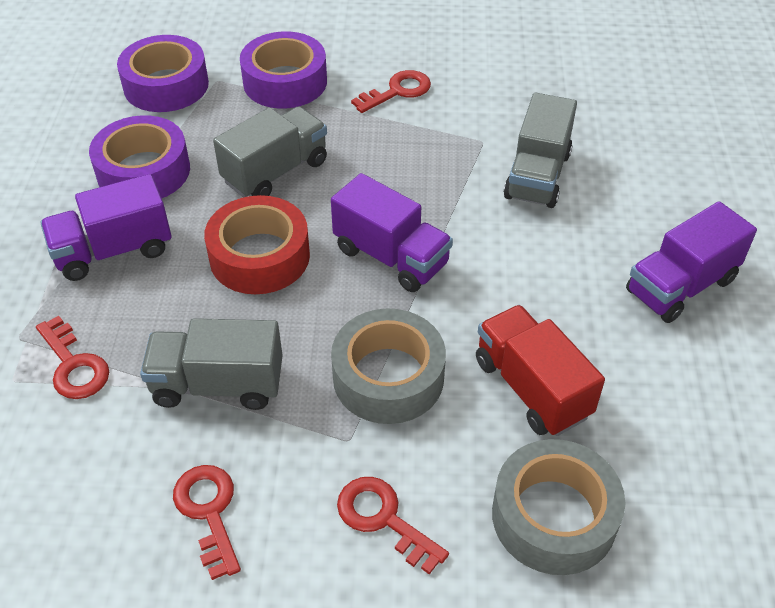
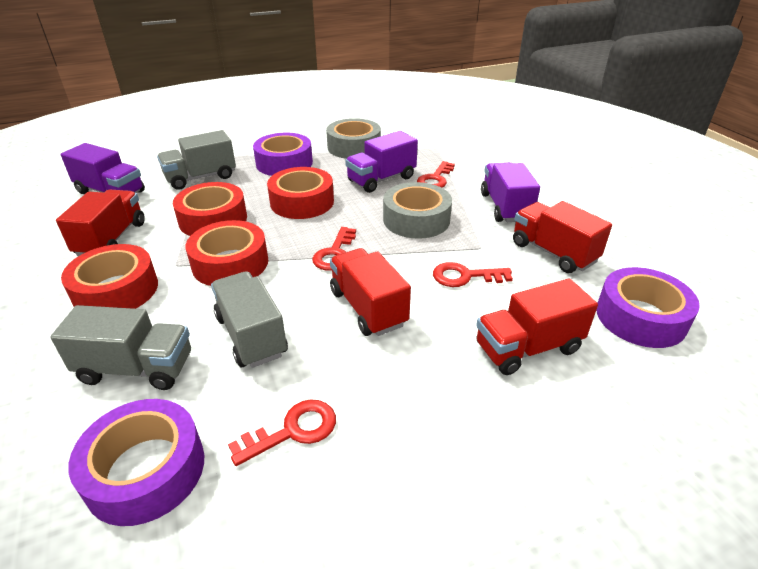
red tape: [204,195,310,294] = 1 -> [61,244,158,309] [173,182,247,236] [186,220,268,286] [267,167,334,219] = 4
red truck: [476,305,605,436] = 1 -> [56,190,145,256] [330,248,411,336] [476,278,598,375] [513,201,612,273] = 4

